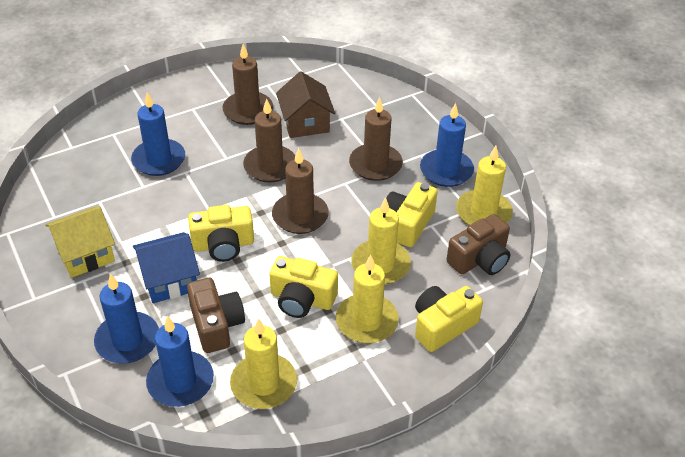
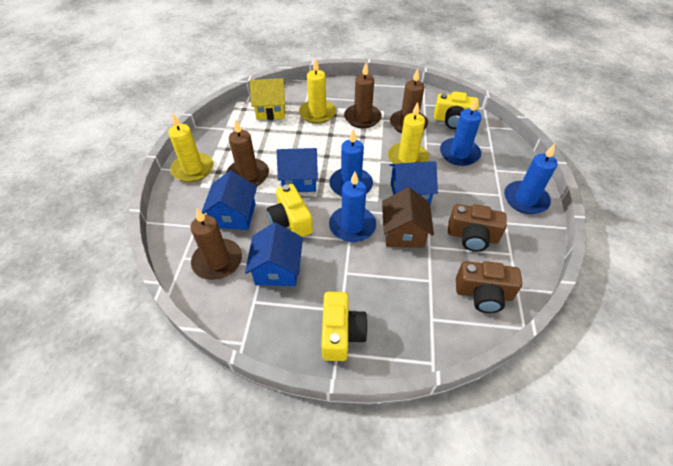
blue house: [133,232,200,303] = 1 -> [201,171,257,230] [245,222,303,286] [277,148,318,192] [390,162,438,205] = 4
yellow camera: [188,205,254,262] [269,256,338,318] [386,182,438,247] [415,286,483,352] = 4 -> [267,184,313,237] [321,292,368,361] [434,91,479,129] = 3
yellow candle: [230,318,297,409] [336,255,399,343] [351,197,411,284] [456,146,513,225] = 4 -> [168,114,214,182] [299,58,336,124] [388,102,429,164] = 3

